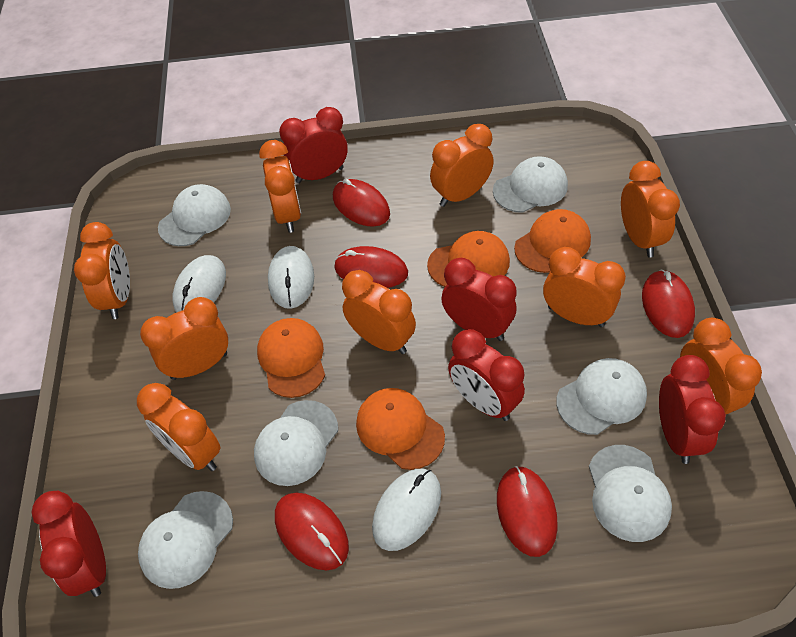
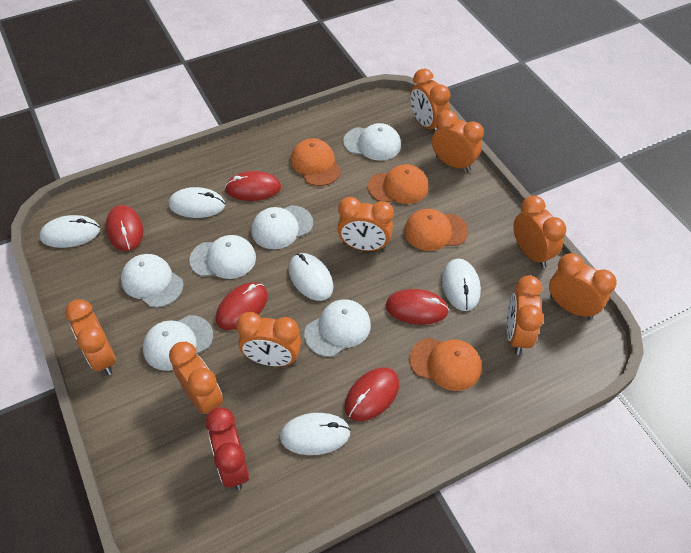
red clock: [31,491,106,597] [279,107,348,183] [441,258,516,341] [448,329,525,421] [659,355,726,464] = 5 -> [205,407,249,490] = 1
white mouse: [172,255,226,313] [268,246,314,309] [372,469,441,551] = 3 -> [40,215,100,248] [169,187,225,218] [280,413,351,455] [289,253,333,301] [442,259,481,311] = 5

